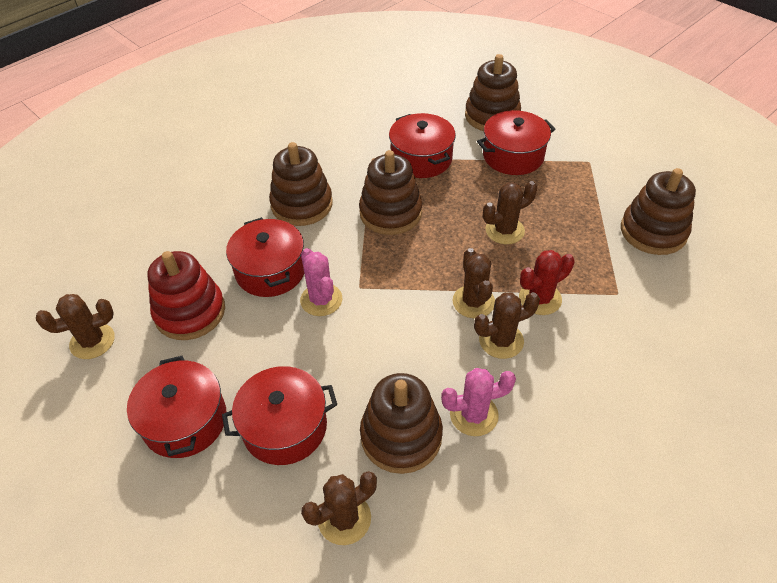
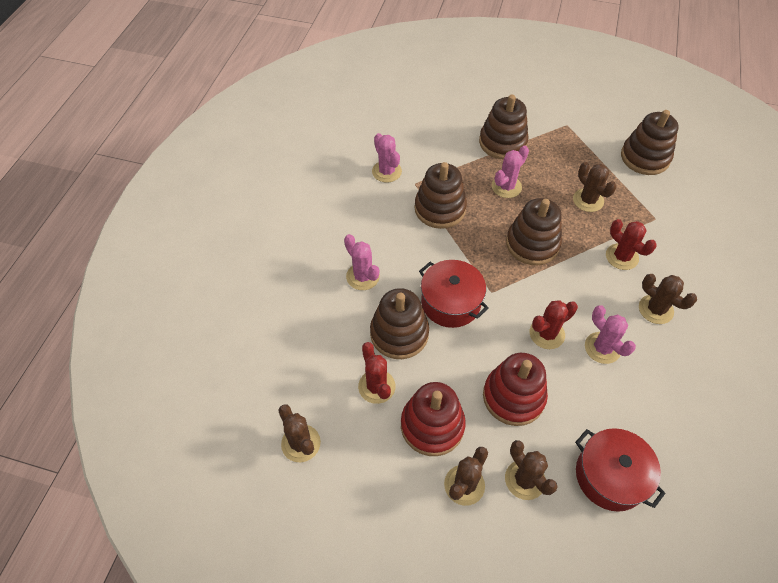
pink cactus: [300,248,342,316] [441,368,516,436] = 2 -> [344,234,380,290] [372,133,402,183] [492,145,529,198] [585,305,636,364] = 4
red cactus: [519,250,575,315] = 1 -> [358,342,395,404] [530,300,578,349] [606,219,657,270] = 3
red pot: [127,356,226,458] [222,366,337,465] [226,217,304,297] [389,113,456,178] [477,110,555,175] = 5 -> [419,260,489,328] [575,428,665,512] = 2
red stacking toy: [147,251,225,340] = 1 -> [401,382,466,456] [483,353,548,426] = 2

